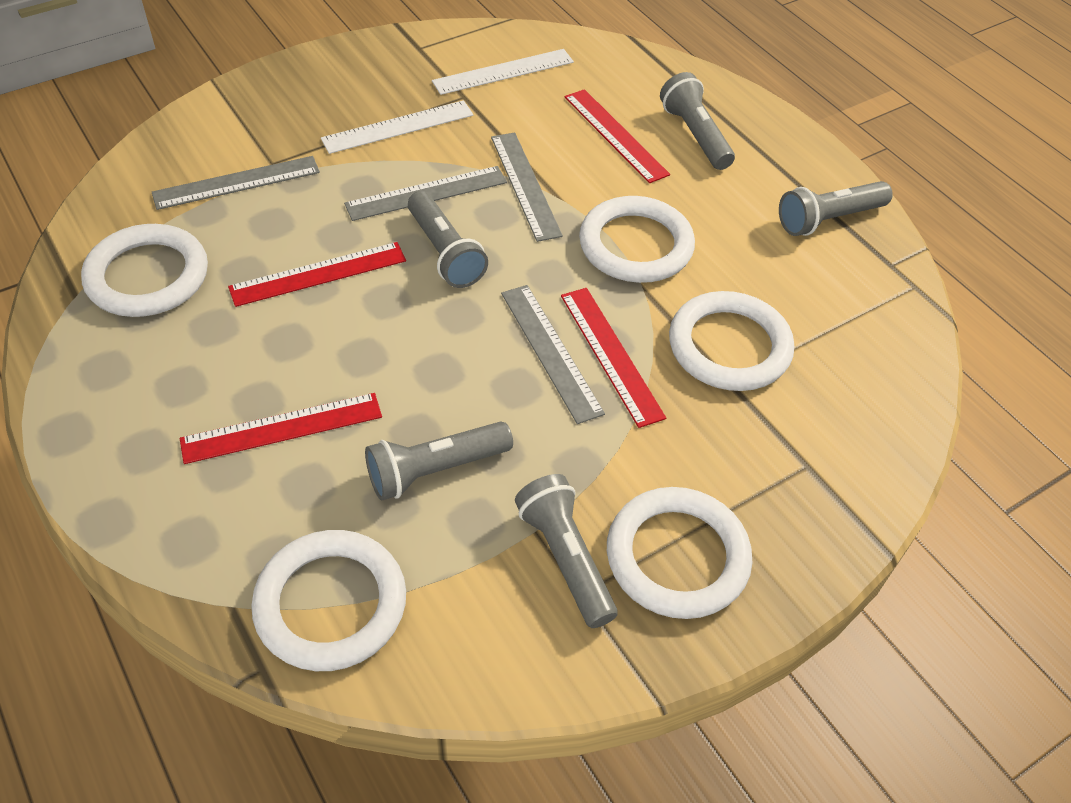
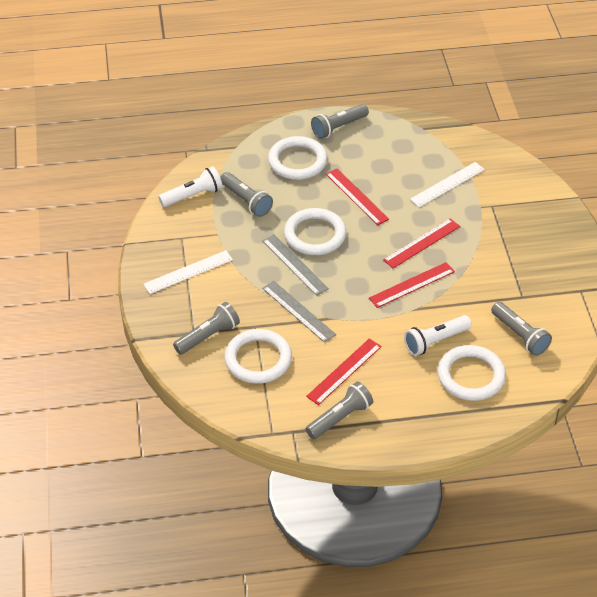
grey ruler: [152,156,320,210] [344,166,507,221] [491,133,563,242] [501,285,605,424] = 4 -> [262,234,329,296] [262,281,336,343] = 2
white flashlight: none = 0 -> [158,166,223,207] [404,315,472,356] = 2
white ring: [81,224,208,317] [251,530,406,671] [579,196,695,283] [607,487,752,619] [669,291,794,391] = 5 -> [224,329,292,384] [268,136,327,180] [284,208,346,255] [437,345,506,401] = 4

